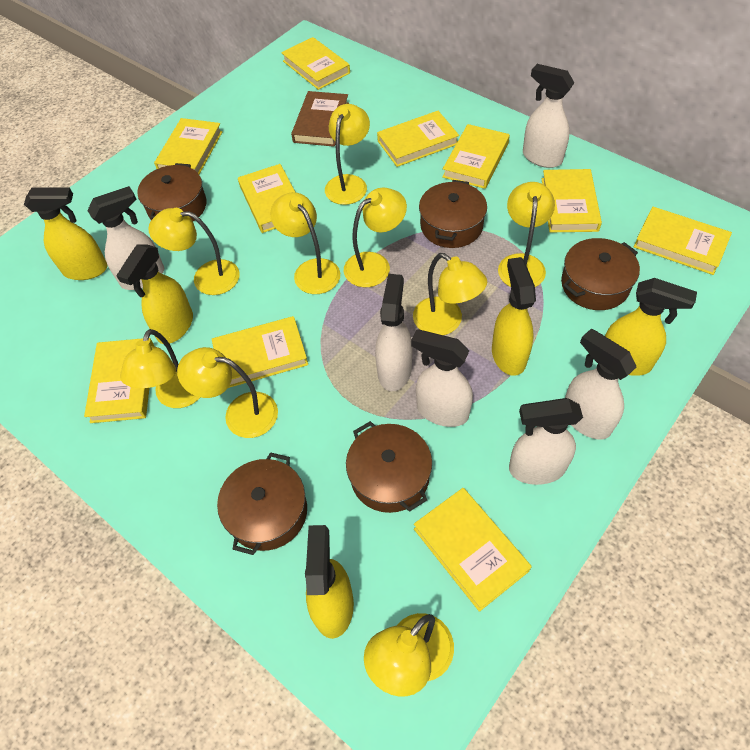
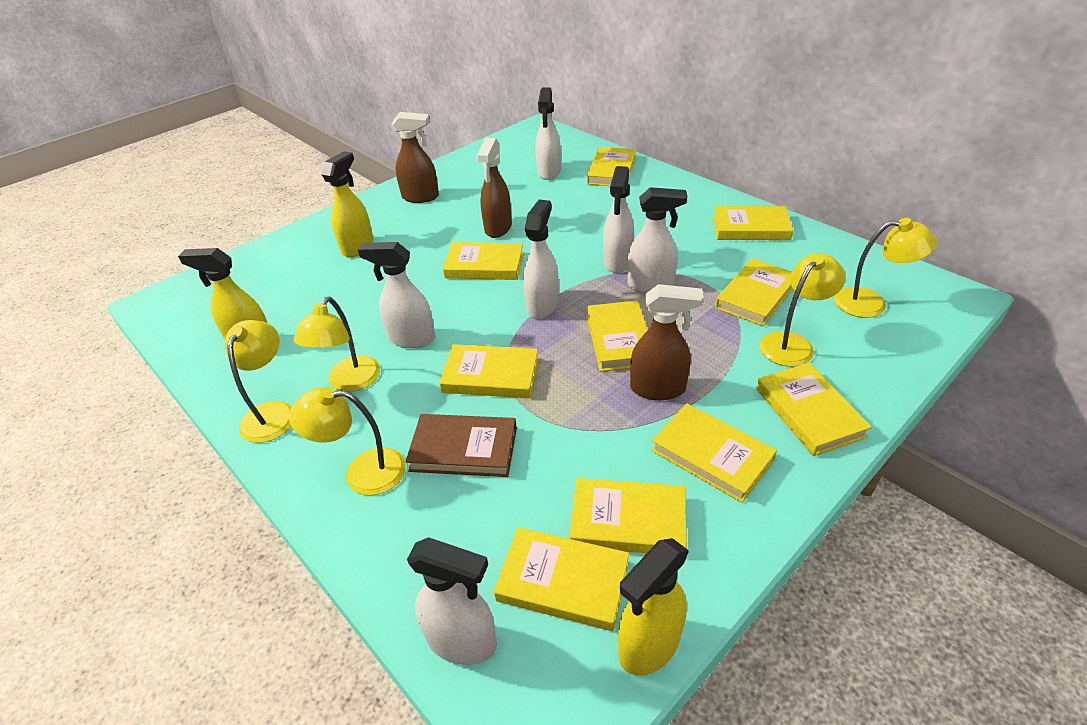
brown pot: [137,163,207,221] [217,452,307,555] [346,421,432,513] [419,180,487,248] [561,238,640,310] = 5 -> none = 0
brown spray bottle: none = 0 -> [392,112,439,203] [477,138,512,238] [630,284,703,400] = 3
yellow lamp: [120,329,200,408] [148,208,240,295] [177,347,278,438] [270,192,340,294] [325,104,370,205] [344,188,407,287] [364,613,454,696] [413,253,487,335] [498,182,555,287] = 9 -> [225,320,292,443] [289,387,406,496] [294,297,380,392] [760,253,845,367] [834,218,937,318] = 5
yellow spray bottle: [24,187,108,280] [117,244,193,344] [305,525,354,639] [492,257,536,376] [605,278,697,376] = 5 -> [178,248,268,340] [321,151,373,257] [618,538,689,676] = 3

